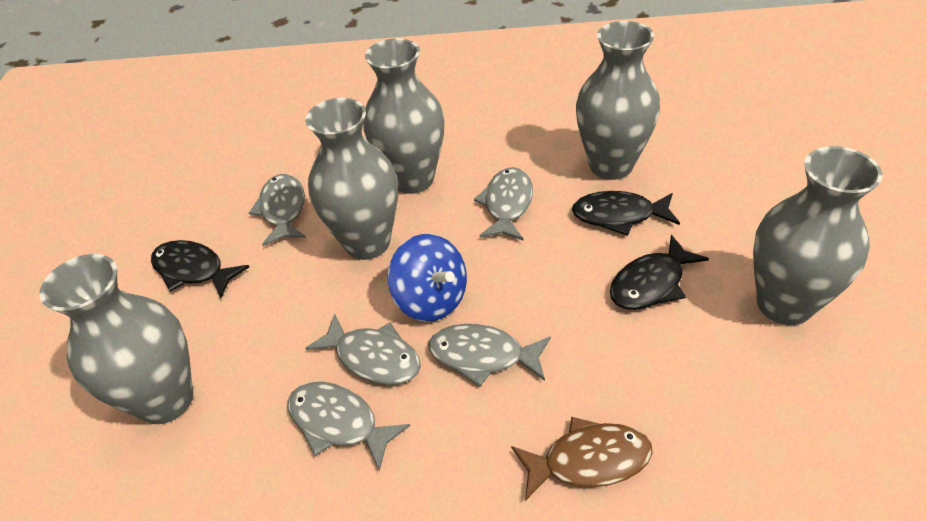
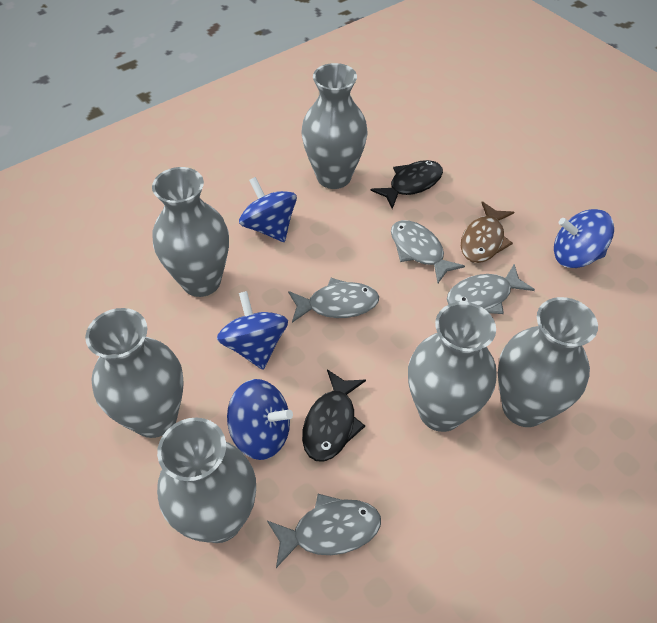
black fish: [151,240,249,298] [572,191,680,236] [610,235,709,310] = 3 -> [302,369,366,462] [370,160,443,209] = 2
blue spinning top: [388,234,467,322] = 1 -> [217,291,288,370] [227,379,293,460] [239,177,297,242] [554,209,614,268] = 4
grey fish: [249,174,306,246] [288,382,410,471] [305,313,421,385] [428,324,551,386] [474,167,533,241] = 5 -> [267,494,381,568] [288,278,379,323] [391,220,465,283] [447,264,535,314] = 4
grey vase: [39,254,193,424] [305,98,398,260] [363,38,445,194] [576,21,660,180] [753,146,883,325] = 5 -> [85,308,184,438] [152,167,229,297] [157,418,256,543] [301,63,367,189] [408,302,497,432] [498,297,598,427] = 6

